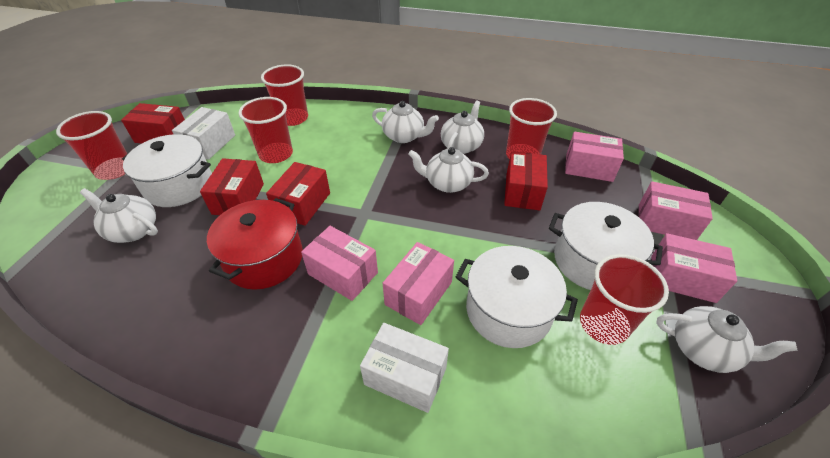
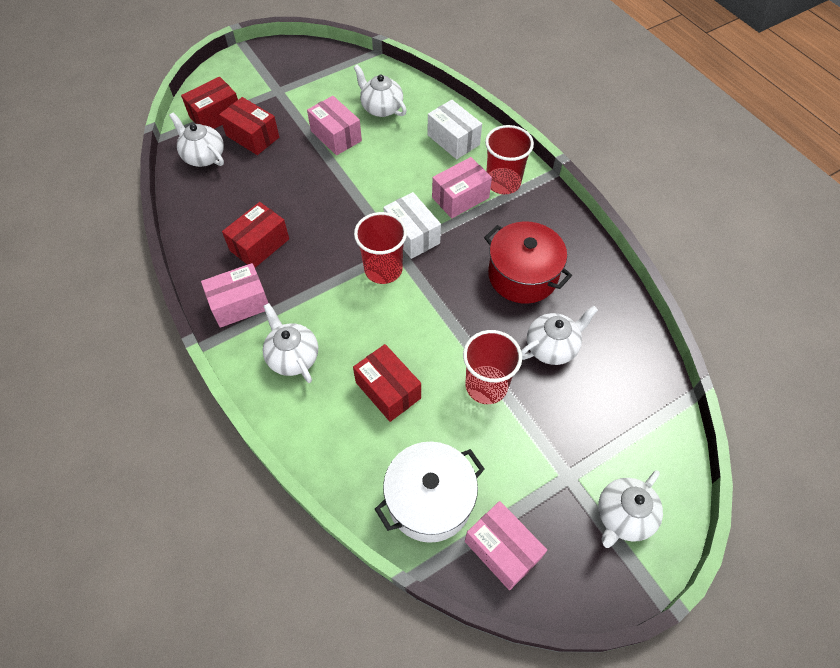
pink box: [301,226,378,301] [383,242,454,325] [565,132,624,182] [639,181,713,240] [651,233,737,303] = 5 -> [201,263,268,328] [307,96,362,155] [432,157,492,218] [465,501,547,590] = 4
red cup: [56,111,128,180] [239,97,293,163] [261,64,308,126] [506,98,557,159] [580,254,669,345] = 5 -> [354,212,407,284] [463,330,522,404] [485,125,534,194] = 3
white pot: [122,134,212,207] [456,246,578,348] [549,202,663,290] = 3 -> [375,442,484,543] = 1

